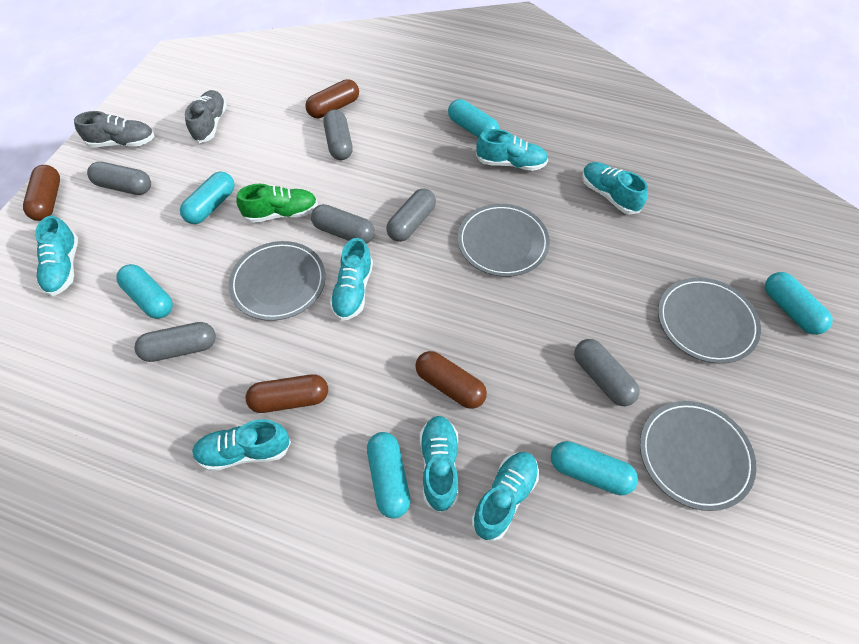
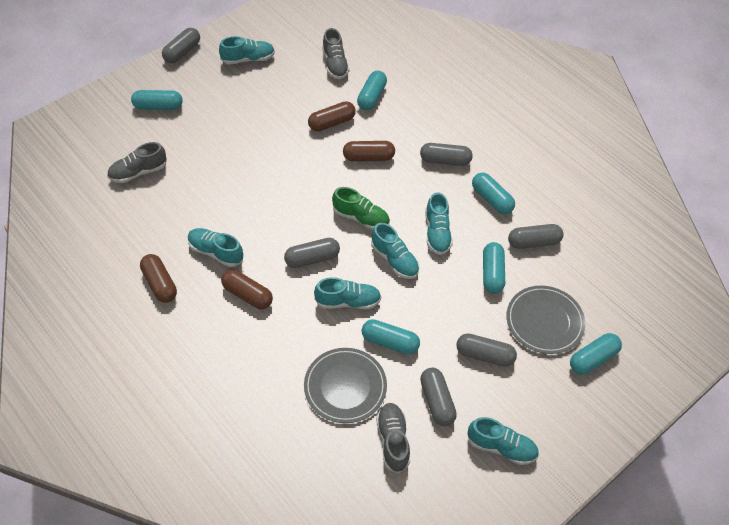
grey plate: [229,241,326,321] [458,204,550,277] [640,401,757,511] [658,278,761,364] = 4 -> [304,348,387,423] [506,286,586,354] = 2
grey shoe: [74,111,155,147] [185,90,227,143] = 2 -> [107,142,167,183] [322,28,350,79] [376,403,410,473] = 3
turquoise shoe: [35,216,78,296] [192,419,291,471] [330,238,373,321] [420,416,458,513] [471,452,539,541] [476,129,548,171] [582,162,648,214] = 7 -> [188,228,243,267] [219,36,275,64] [314,277,381,309] [371,223,419,279] [425,192,453,255] [467,417,539,465] = 6

